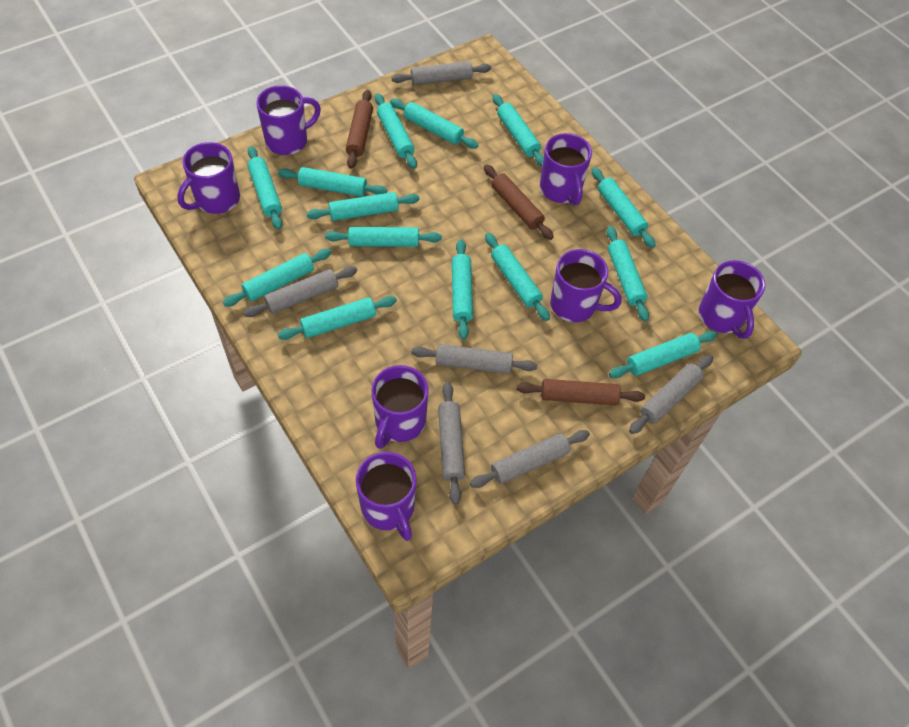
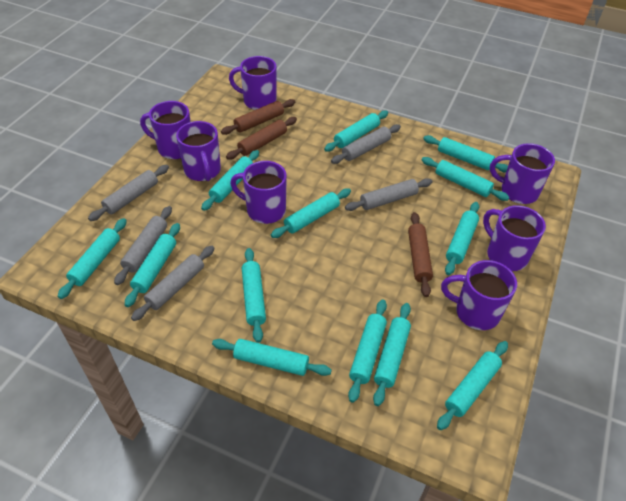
grey rolling pin: [243,266,357,317] [391,61,491,85] [412,344,537,374] [438,382,465,505] [470,430,590,488] [629,355,713,434] = 6 -> [88,165,169,221] [114,206,172,285] [131,246,215,321] [331,124,401,164] [345,178,433,211] = 5
turquoise rolling pin: [223,249,331,306] [248,146,282,230] [278,167,387,197] [278,296,397,340] [307,192,420,221] [325,227,442,247] [375,93,417,169] [390,99,479,149] [452,239,473,340] [485,233,550,321] [493,94,544,166] [592,167,656,248] [606,226,649,322] [609,331,717,378] = 14 -> [57,218,127,299] [125,223,180,307] [201,150,259,211] [212,339,332,376] [242,248,266,343] [271,189,351,238] [324,110,388,152] [348,299,387,403] [373,303,411,406] [422,157,509,201] [423,135,508,173] [437,341,508,430] [445,202,479,275] = 13

